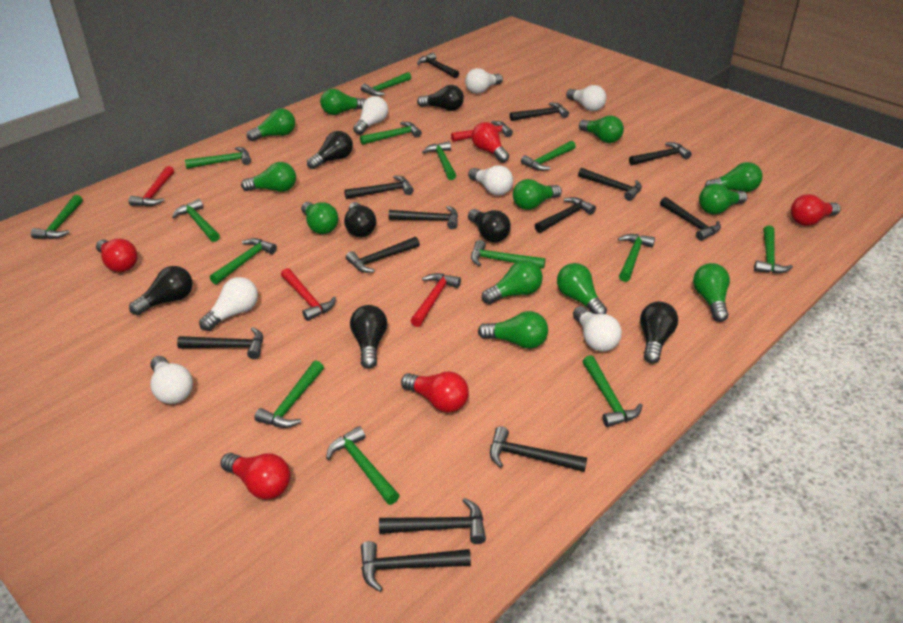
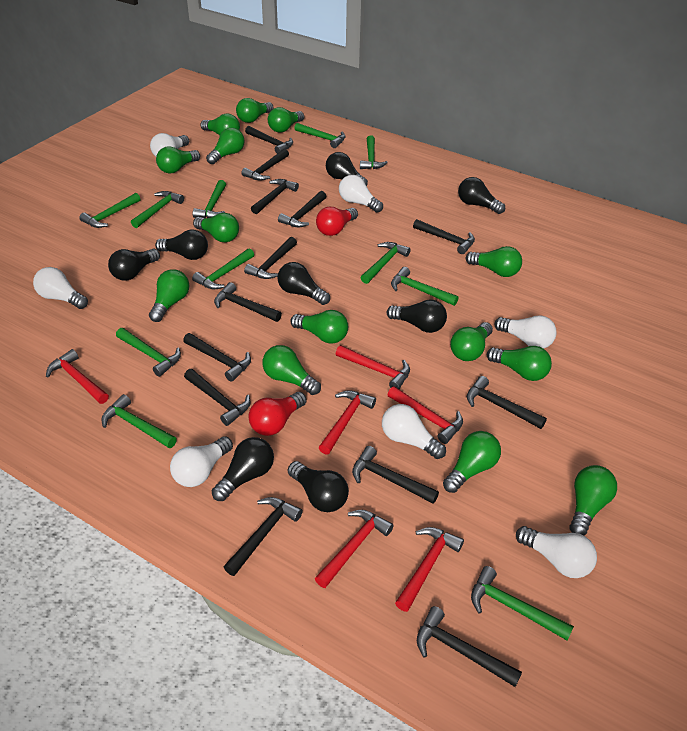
black light bulb: [129,266,193,315] [307,131,353,169] [344,202,376,237] [350,305,387,369] [417,85,464,111] [468,209,511,242] [640,302,678,364] = 7 -> [108,249,160,281] [155,230,208,260] [212,437,274,501] [278,262,330,305] [288,461,349,512] [326,152,368,186] [387,299,447,333] [458,177,505,214] = 8
green hammer: [31,195,83,239] [172,199,220,242] [185,147,251,169] [210,238,277,284] [255,361,324,428] [326,426,400,505] [360,122,422,145] [361,72,411,96] [422,141,456,180] [471,240,545,269] [521,141,576,171] [582,355,643,427] [618,234,655,282] [754,225,793,274] = 14 -> [79,193,140,228] [101,394,177,448] [116,328,181,377] [131,191,184,228] [192,248,254,289] [193,180,226,218] [294,123,346,148] [360,135,388,169] [361,242,411,284] [391,267,459,306] [471,566,574,641] = 11
green light bulb: [241,162,296,192] [247,108,295,141] [301,202,338,234] [320,89,366,115] [478,311,548,349] [482,260,543,304] [513,179,562,210] [557,263,607,314] [579,115,624,143] [693,263,730,322] [699,183,747,214] [705,162,763,192] = 12 -> [149,269,189,322] [156,146,200,174] [193,213,239,242] [201,114,240,136] [206,128,245,164] [236,98,274,123] [262,345,321,395] [268,107,304,133] [290,310,348,344] [443,431,501,493] [450,322,493,361] [466,246,522,277] [487,346,552,381] [569,465,617,536] = 14
red hammer: [129,166,174,207] [281,268,336,321] [411,273,461,327] [451,121,513,142] = 4 -> [46,349,109,404] [315,510,394,588] [319,390,376,455] [336,345,410,389] [387,386,463,444] [395,527,464,612] = 6
red light bulb: [96,239,138,272] [220,453,291,499] [401,371,469,413] [472,122,509,163] [791,194,841,226] = 5 -> [249,392,307,436] [316,207,358,236] = 2

